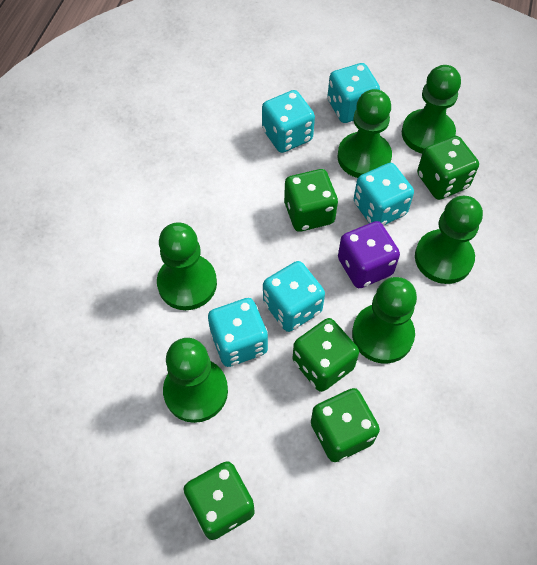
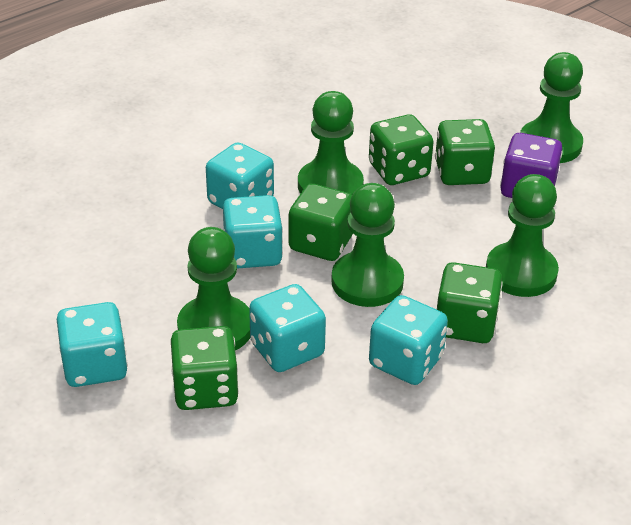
green pawn: [157,222,217,310] [163,338,228,423] [337,89,392,178] [352,277,417,364] [402,65,461,154] [415,196,483,284] = 6 -> [177,227,250,350] [298,91,364,195] [331,183,404,307] [486,174,559,297] [520,52,583,163] = 5

